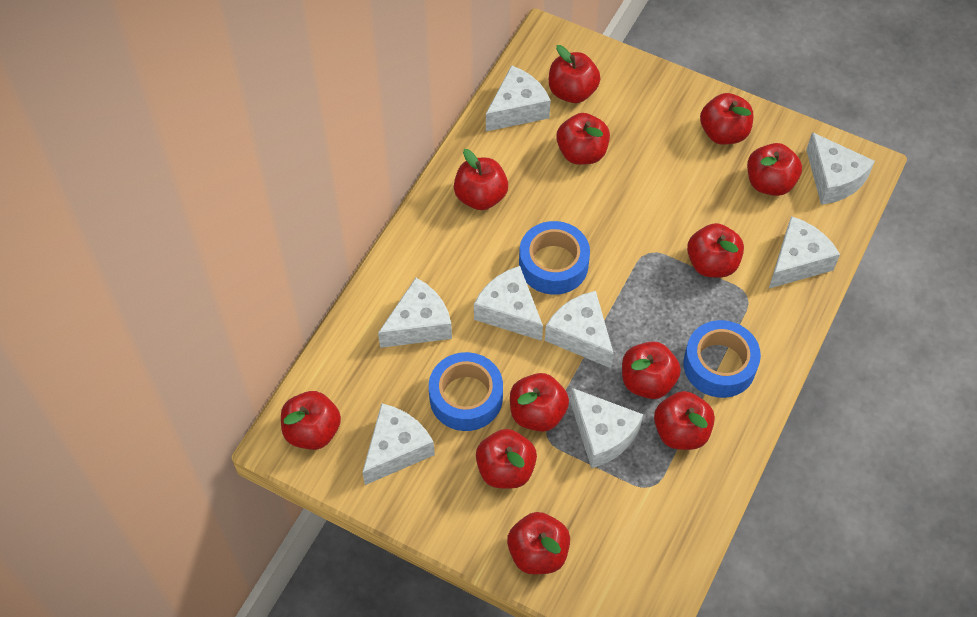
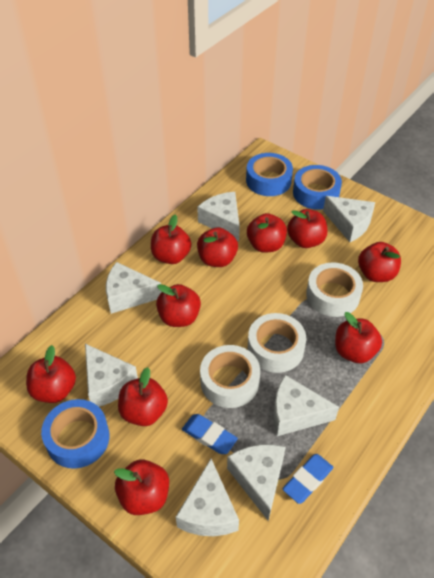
blue eraser: none = 0 -> [182,414,238,454] [282,454,333,504] = 2
red apple: [281,391,341,450] [454,149,508,210] [476,429,537,489] [507,512,570,575] [510,373,569,432] [549,45,600,103] [556,113,610,165] [622,341,681,399] [654,391,715,450] [687,223,744,277] [700,93,753,145] [747,143,802,196] = 12 -> [26,345,76,403] [114,459,169,515] [118,367,168,426] [151,215,192,264] [156,284,201,327] [197,227,238,267] [247,213,287,253] [287,209,327,248] [335,312,382,363] [358,242,401,282] = 10
white cheese: [362,403,435,485] [378,278,452,348] [474,266,543,341] [486,65,551,131] [545,291,614,368] [570,388,643,468] [769,216,840,288] [806,132,875,205] = 8 -> [85,344,138,407] [106,262,162,314] [176,459,239,536] [197,192,240,241] [227,444,286,521] [273,375,339,436] [323,196,375,242] = 7
white tape: none = 0 -> [200,345,260,408] [248,313,306,373] [306,262,363,317] = 3

